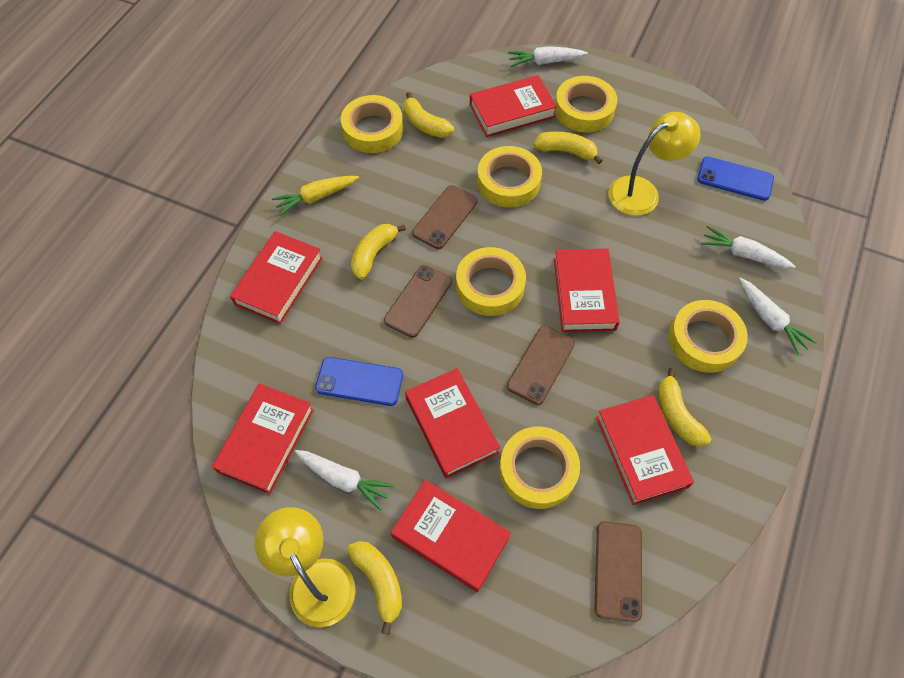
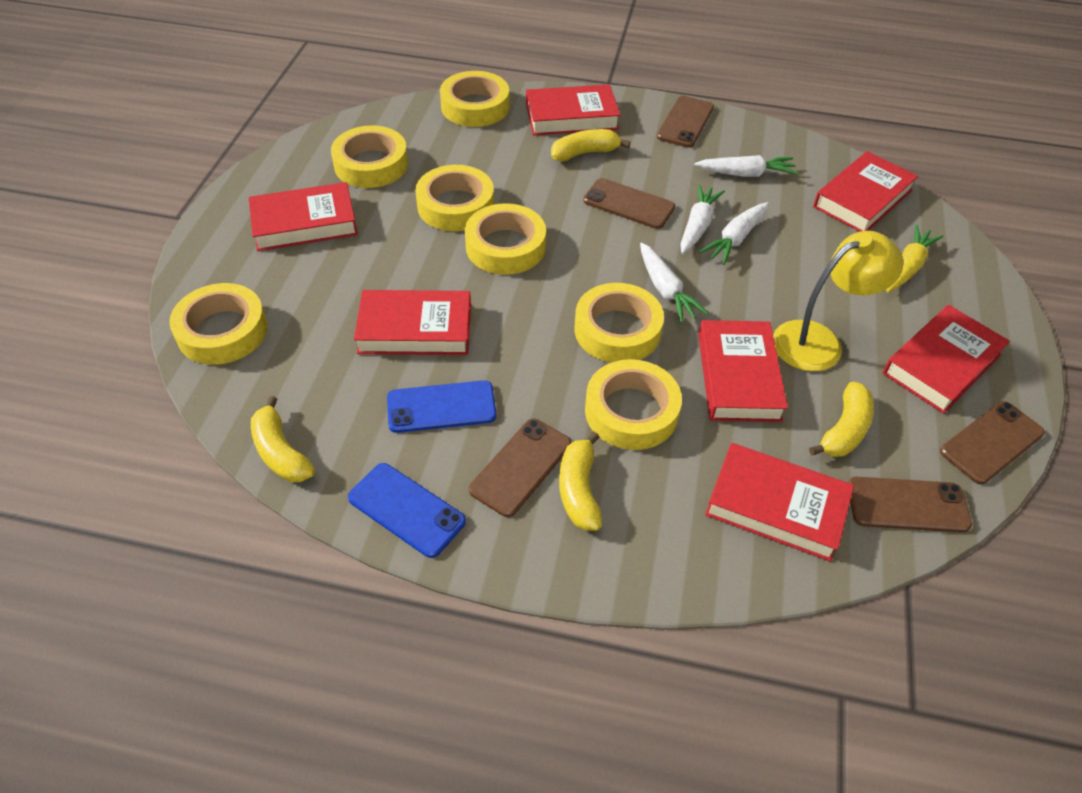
brown phone: [384,265,452,338] [412,185,478,249] [507,326,575,405] [594,521,642,622] = 4 -> [469,418,571,517] [583,178,675,229] [657,96,714,148] [848,477,972,533] [940,401,1045,484] = 5
yellow banana: [347,541,402,634] [351,224,406,280] [403,92,454,138] [533,131,603,164] [658,368,711,447] = 5 -> [251,396,315,482] [551,129,630,161] [559,432,602,530] [809,382,874,457] = 4
yellow lamp: [254,507,356,627] [608,112,701,216] = 2 -> [773,231,903,371] = 1
yellow tape: [341,95,403,153] [456,247,526,316] [477,146,542,208] [499,427,580,509] [555,76,617,133] [669,300,748,373] = 6 -> [169,283,267,365] [331,125,408,188] [415,165,494,231] [440,71,510,127] [465,203,546,275] [575,283,664,363] [585,359,682,450] = 7

